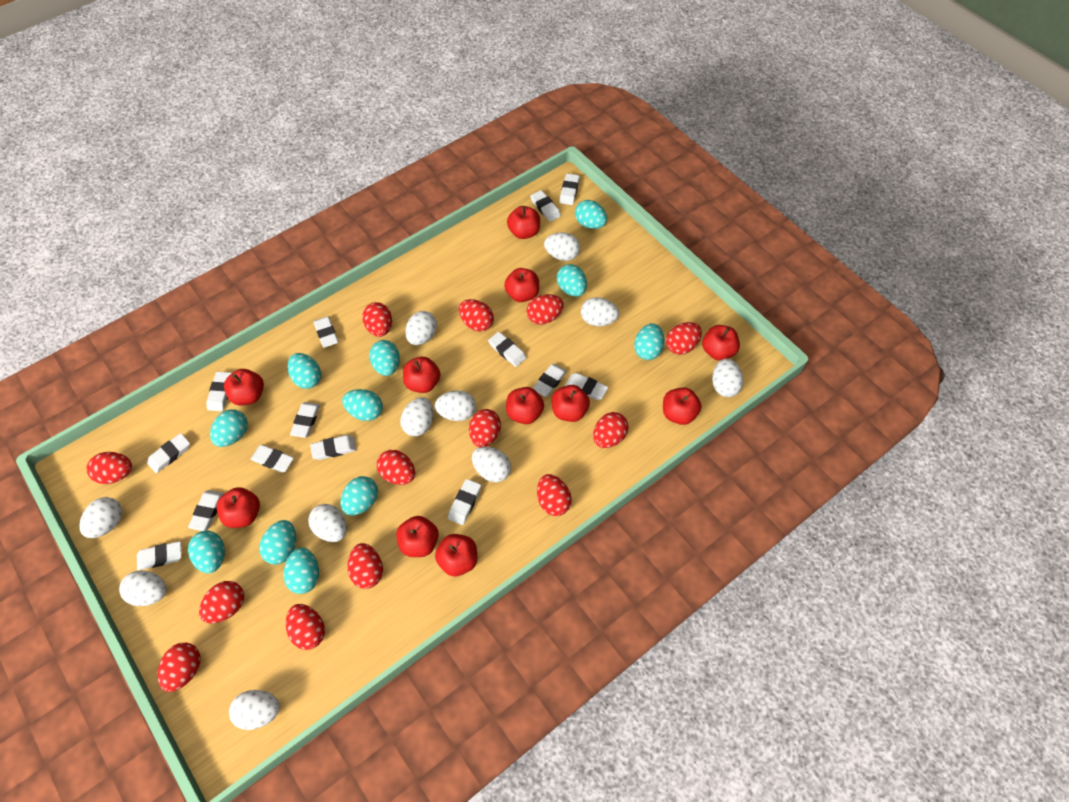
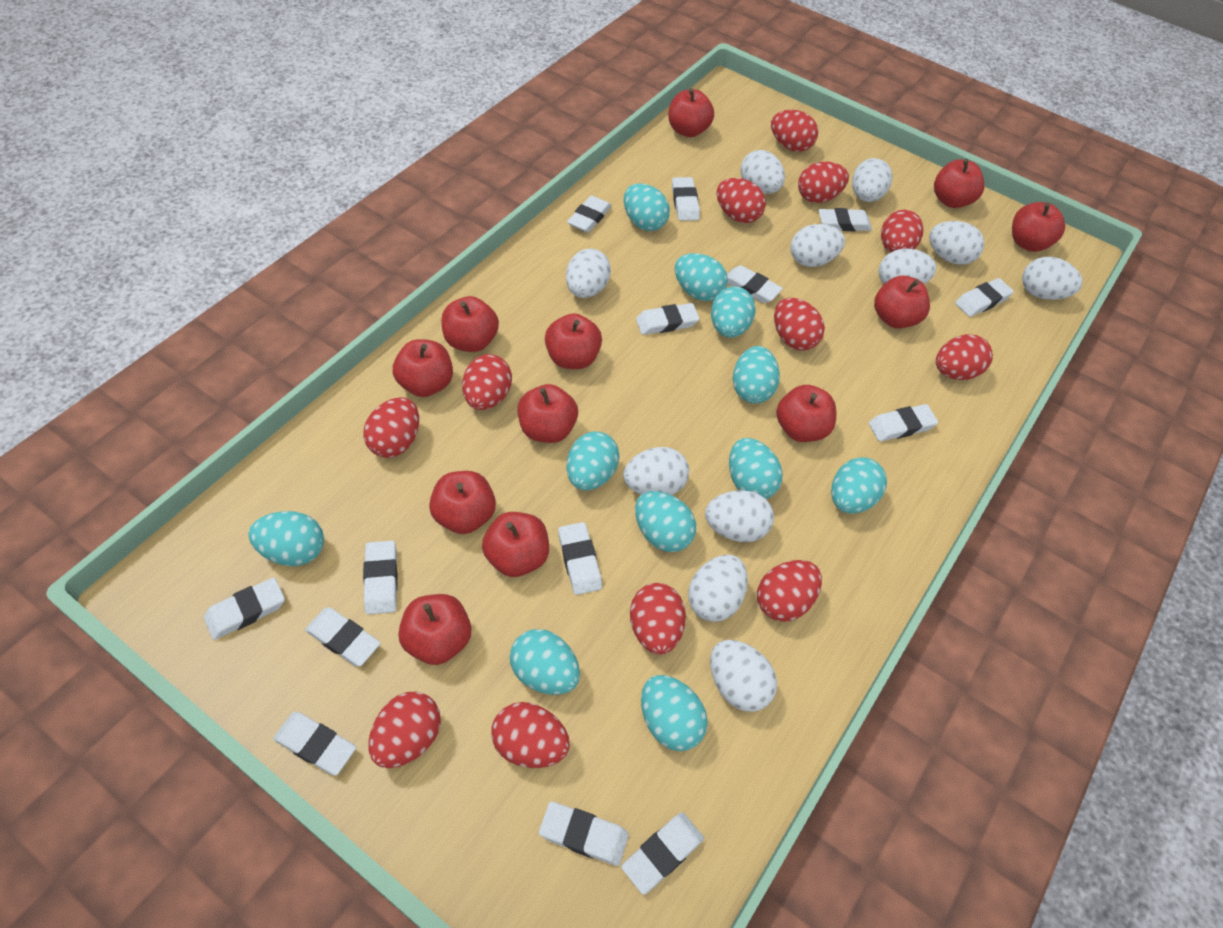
red apple: [217,487,260,528] [224,369,264,406] [396,516,439,557] [403,357,441,393] [435,534,477,576] [504,268,539,302] [506,387,544,424] [507,206,540,239] [552,385,590,422] [663,387,702,425] [702,325,740,361] = 11 -> [393,339,453,397] [398,594,471,665] [429,471,496,534] [441,296,499,352] [482,512,549,577] [517,384,578,443] [545,313,602,369] [668,88,714,137] [776,385,836,442] [874,276,930,329] [934,159,985,208] [1012,202,1065,252] = 12
red egg: [86,452,132,484] [158,643,200,692] [199,581,244,623] [286,604,325,650] [348,543,383,589] [362,302,392,337] [377,450,415,485] [459,299,494,332] [469,409,501,447] [527,294,564,325] [537,474,572,516] [593,412,628,448] [666,322,702,355] = 13 -> [363,397,419,458] [368,692,441,768] [462,354,512,410] [491,702,570,768] [630,583,686,655] [716,178,766,223] [757,560,822,622] [771,110,818,152] [774,298,825,351] [798,162,849,203] [881,209,924,253] [936,334,993,380] = 12

